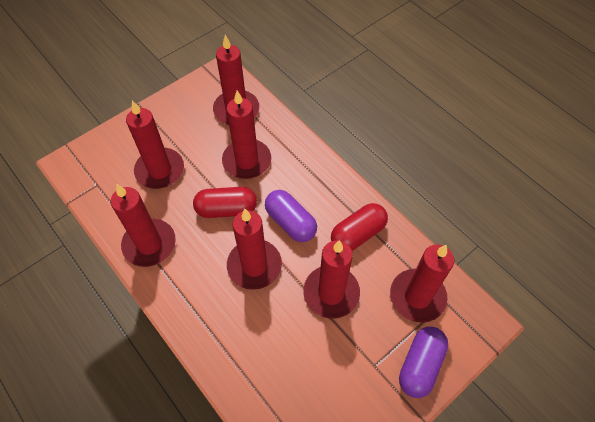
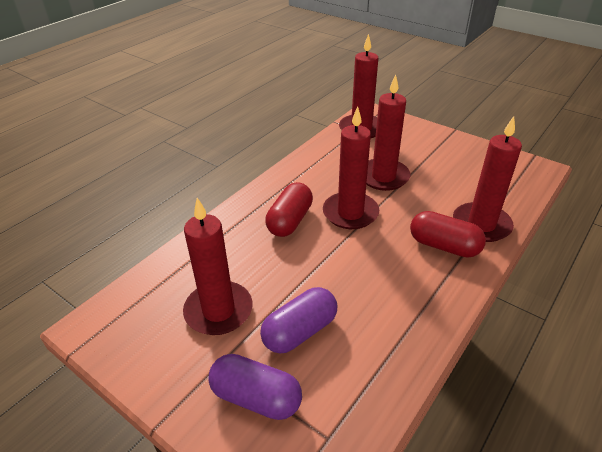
red candle: [111,184,176,267] [126,101,184,189] [213,35,259,125] [222,91,271,179] [227,209,282,290] [303,240,360,319] [390,245,454,323] = 7 -> [183,198,253,335] [323,107,379,229] [339,34,378,139] [366,75,410,191] [453,116,522,242] = 5

